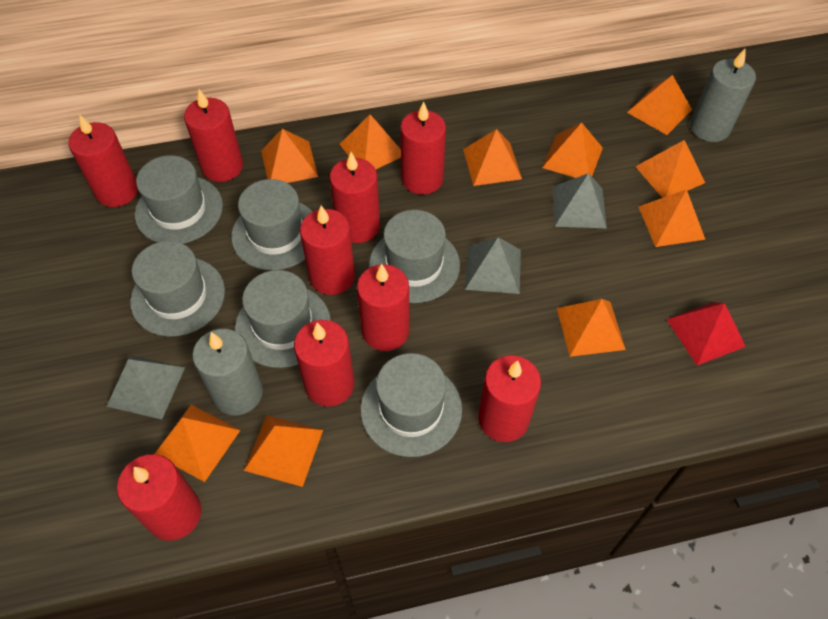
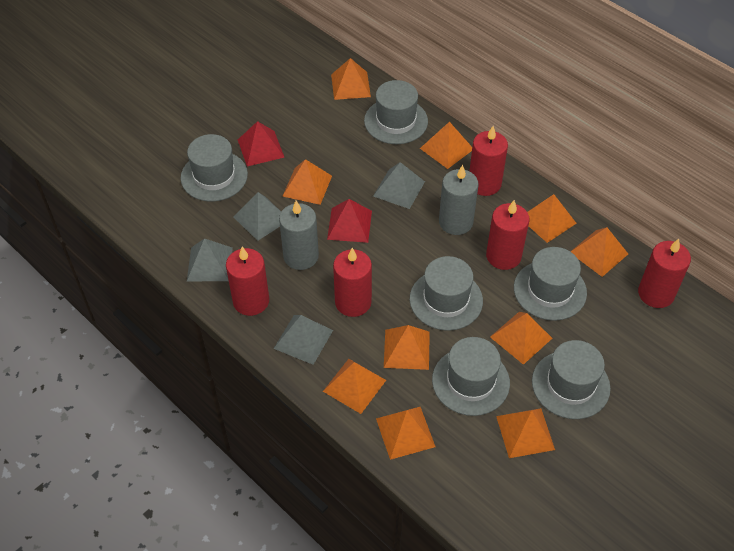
grey pyramid: [106,355,185,419] [465,237,521,294] [552,173,607,228] = 3 -> [187,238,233,281] [233,192,281,241] [273,315,333,365] [373,162,425,209] = 4
red candle: [68,114,138,207] [117,454,202,541] [184,89,243,182] [294,320,354,407] [300,206,355,295] [330,152,380,243] [357,264,410,351] [400,102,446,195] [478,355,541,442] = 9 -> [226,247,269,316] [333,248,372,317] [470,126,508,196] [486,200,529,270] [638,239,691,308] = 5
red pyramid: [666,302,746,365] = 1 -> [238,121,284,167] [327,199,372,243] = 2

